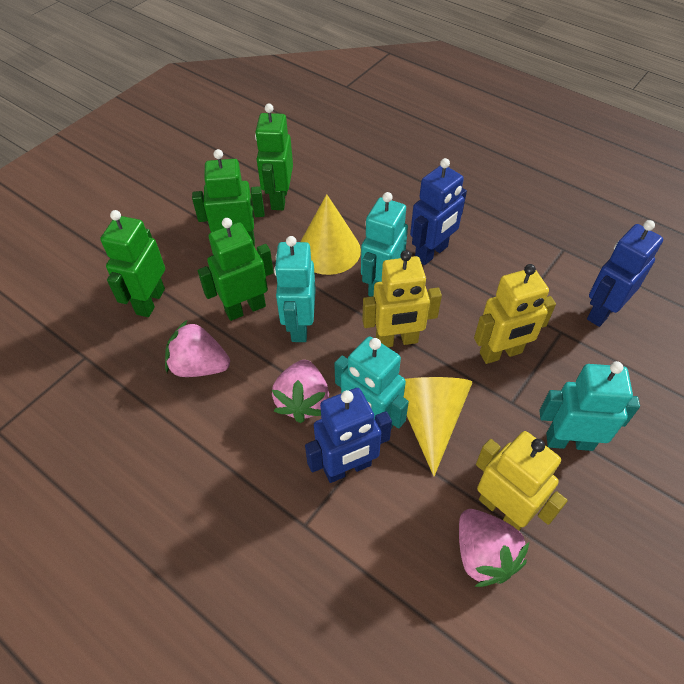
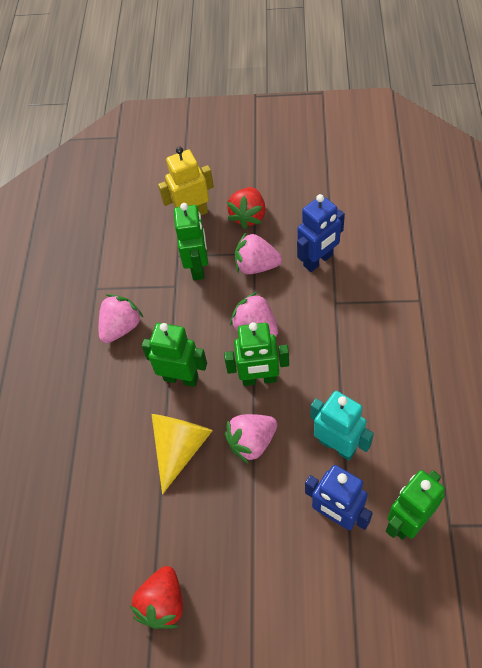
blue robot: [305,388,392,483] [410,158,467,265] [587,220,663,327] = 3 -> [297,194,345,272] [305,465,373,531] = 2
pink strawberry: [165,320,230,377] [272,360,329,423] [459,509,529,587] = 3 -> [99,294,143,343] [224,414,277,464] [230,292,278,337] [235,232,282,274] = 4
red strawberry: none = 0 -> [130,566,183,629] [227,187,266,229] = 2
turquoise robot: [274,236,316,342] [334,336,409,429] [361,192,408,297] [539,361,640,451] = 4 -> [310,391,374,461] = 1
yellow cone: [300,194,361,275] [404,377,472,476] = 2 -> [151,414,213,494] = 1
yellow robot: [362,250,442,347] [474,264,556,364] [476,431,568,531] = 3 -> [158,147,214,215] = 1

